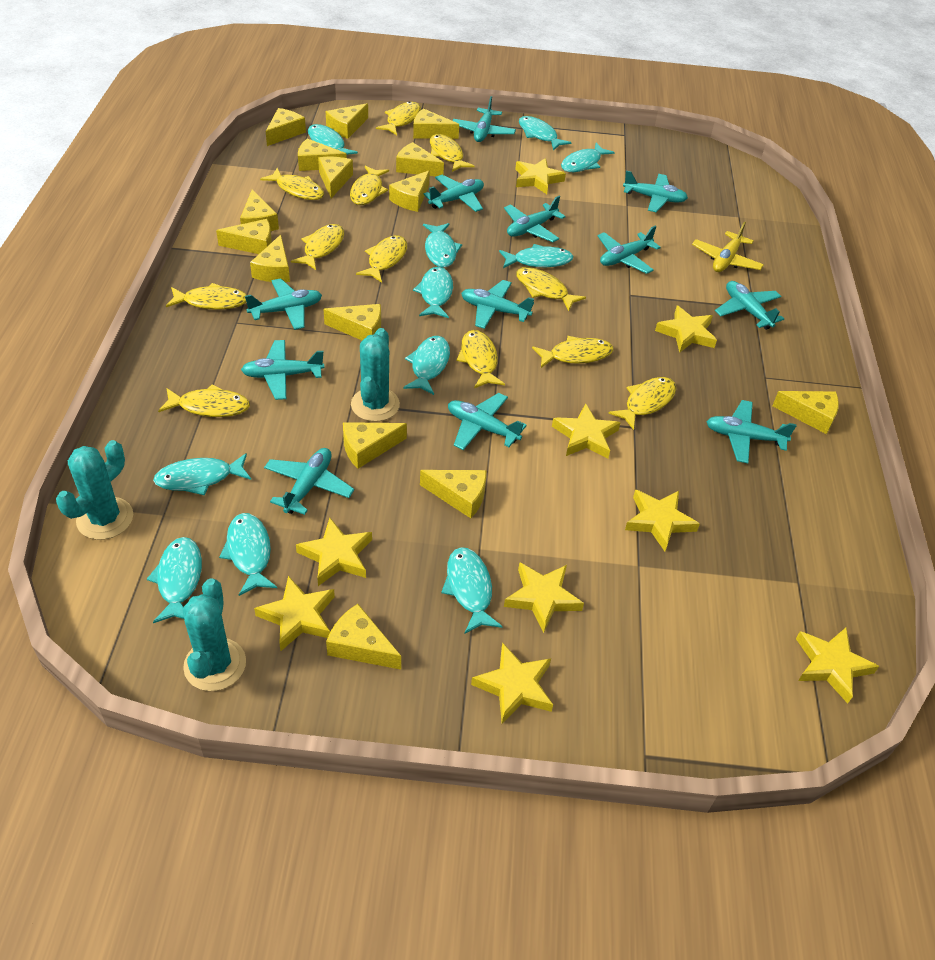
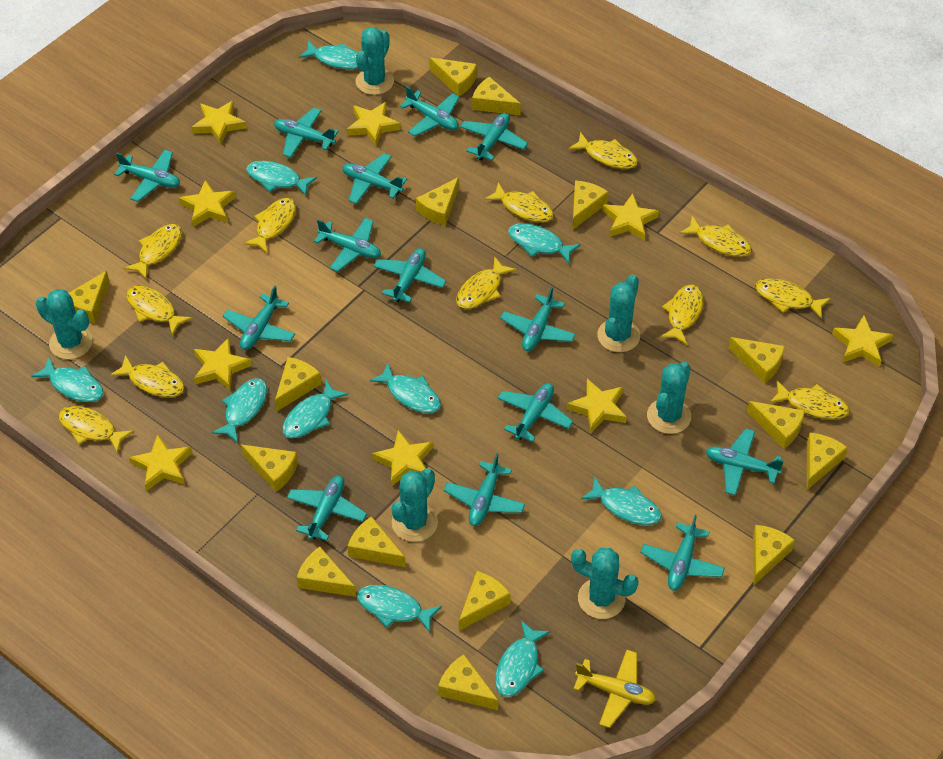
turquoise cactus: [56,440,133,540] [183,578,246,691] [351,328,400,422] = 3 -> [36,289,92,359] [356,27,394,95] [391,468,438,542] [571,548,639,619] [597,275,640,352] [647,362,691,434] = 6
turquoise fish: [147,537,202,623] [153,453,251,495] [219,513,277,596] [308,124,358,155] [403,336,450,395] [413,267,453,318] [423,223,462,268] [441,547,502,634] [499,244,573,268] [519,116,572,151] [561,143,615,172] = 11 -> [31,357,104,402] [211,378,267,443] [246,161,317,196] [282,380,348,438] [299,41,359,69] [357,585,442,632] [369,363,441,413] [495,621,551,697] [508,223,581,264] [581,477,662,525] = 10
turquoise plane: [241,340,324,400] [245,278,322,330] [264,448,354,515] [424,175,484,212] [448,393,527,450] [453,96,516,142] [461,280,534,329] [504,196,566,242] [597,226,661,274] [623,171,688,212] [706,400,797,463] [715,281,784,330] = 12 -> [114,150,180,202] [223,285,295,350] [274,108,338,158] [287,476,367,541] [314,218,381,272] [342,153,407,204] [373,248,446,303] [400,86,460,136] [444,453,525,526] [460,113,528,161] [498,383,573,442] [500,286,576,351] [640,515,725,591] [706,428,784,495] = 14

